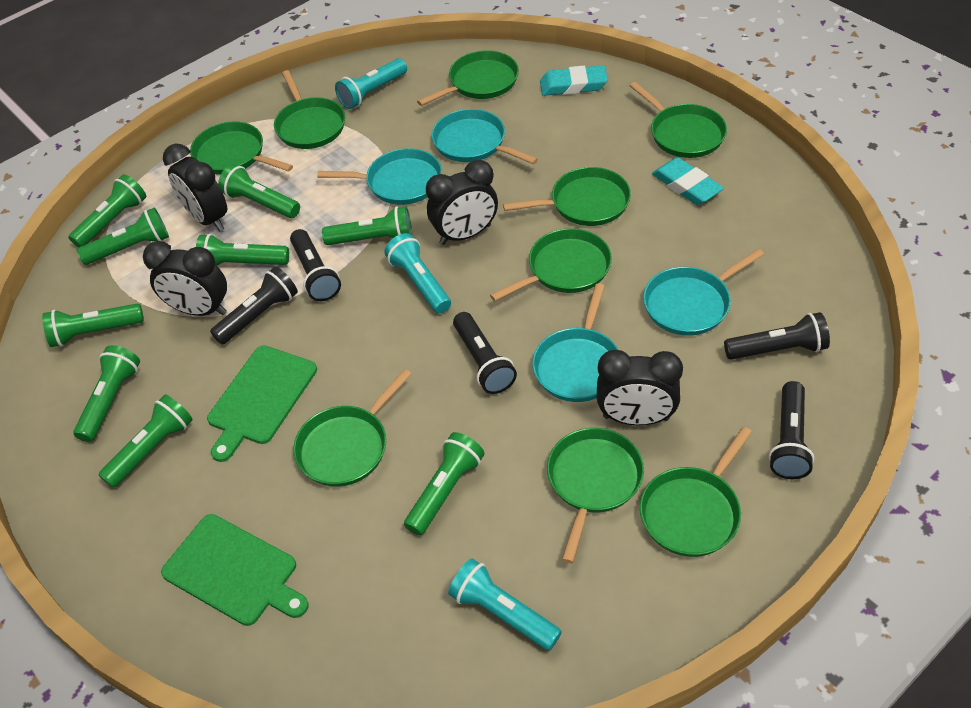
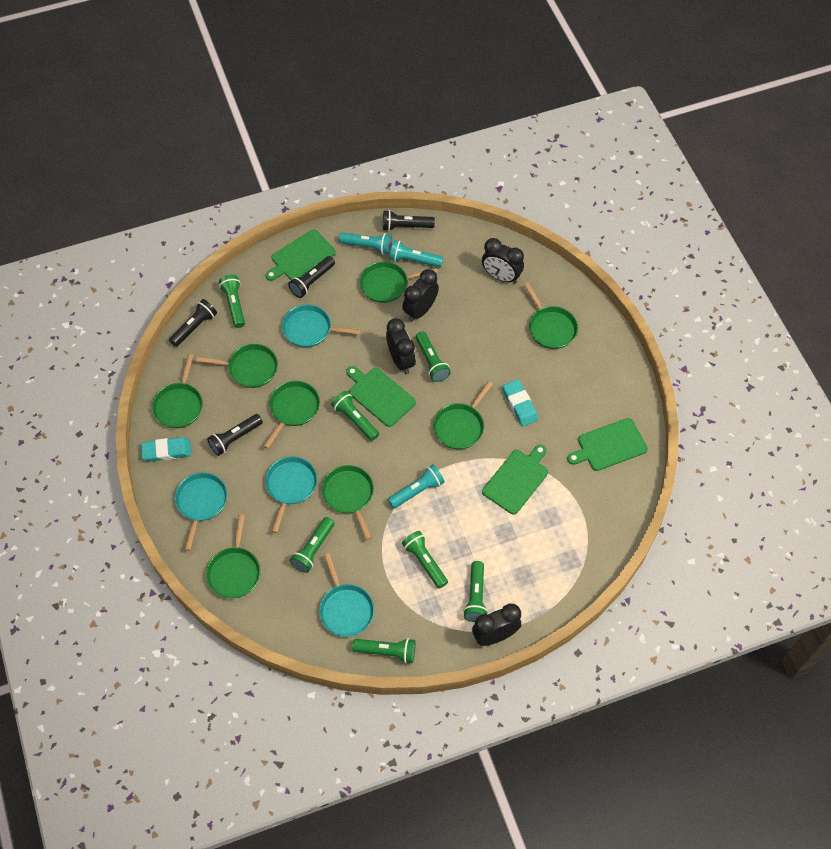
black flashlight: [210,266,298,344] [290,229,341,301] [453,312,517,394] [724,312,830,360] [769,381,814,479] = 5 -> [169,299,217,347] [207,414,263,456] [288,256,335,298] [383,210,435,231] = 4
green cutting board: [161,514,309,626] [207,345,317,462] = 2 -> [265,229,336,281] [346,366,416,427] [482,444,548,515] [567,418,648,471] = 4
green flashlight: [42,304,144,347] [68,174,146,248] [73,345,140,442] [77,207,169,265] [99,394,193,488] [196,234,289,266] [218,164,300,218] [322,206,412,245] [404,432,485,536] = 9 -> [219,275,245,328] [290,517,334,573] [331,391,379,441] [352,638,415,664] [402,531,448,589] [416,332,451,382] [463,561,488,622] = 7
green pan: [190,121,293,175] [274,70,345,149] [293,369,412,487] [417,50,519,106] [490,228,612,301] [503,167,631,226] [547,428,644,563] [630,82,727,158] [640,426,752,557] = 9 -> [152,354,203,428] [196,344,278,388] [206,514,260,598] [264,381,320,449] [321,465,374,540] [360,261,437,303] [433,381,493,449] [524,283,578,349] = 8

